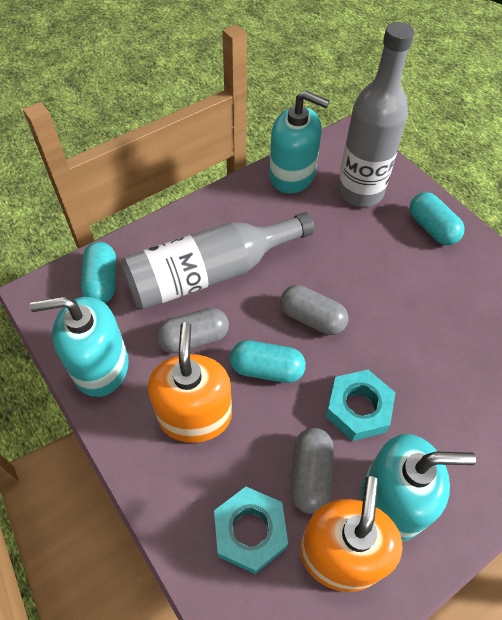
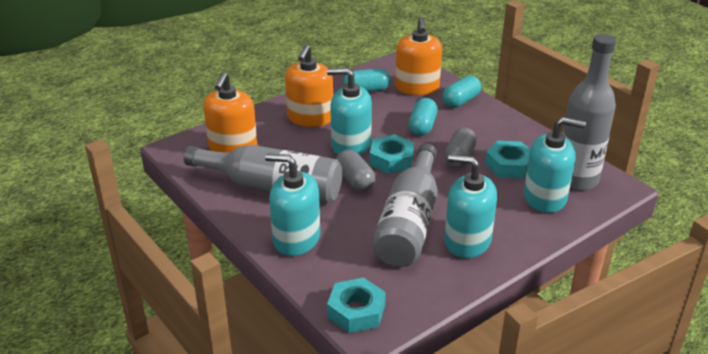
grey bottle: [121,212,315,310] [338,22,414,207] = 2 -> [184,145,343,203] [372,144,438,267] [562,34,616,191] = 3
grey capsule: [156,308,229,353] [280,285,348,335] [290,428,334,514] = 3 -> [336,149,375,191] [444,128,477,168] = 2
orange soap dispenser: [148,322,232,443] [300,476,402,592] = 2 -> [203,72,257,152] [285,45,333,127] [395,17,442,95] = 3
turquoise nut: [214,487,288,574] [326,370,396,441] = 2 -> [327,278,386,333] [370,134,414,174] [485,141,530,178] = 3
turquoise soap dispenser: [30,296,129,397] [269,91,330,194] [361,434,476,541] = 3 -> [265,153,320,256] [327,68,372,156] [444,154,497,258] [524,117,586,213] = 4

